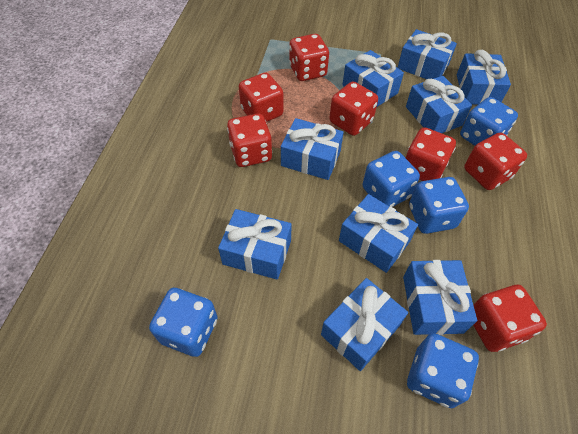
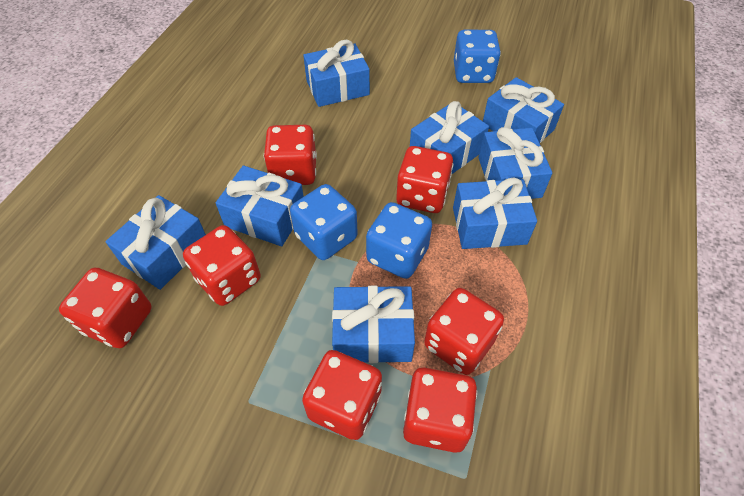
blue dice: [149,288,217,357] [363,151,420,207] [407,333,479,408] [409,177,469,234] [460,97,518,146] = 5 -> [290,184,358,260] [366,202,432,279] [454,30,501,83] = 3
blue gift: [218,209,292,280] [281,118,344,180] [321,278,408,371] [339,194,418,273] [342,50,404,107] [398,29,457,79] [403,260,477,335] [406,76,472,133] [457,50,511,105] = 9 -> [105,195,206,290] [216,166,304,246] [303,39,370,107] [332,286,415,363] [410,101,489,174] [453,177,537,249] [478,127,552,199] [483,77,564,143] = 8

